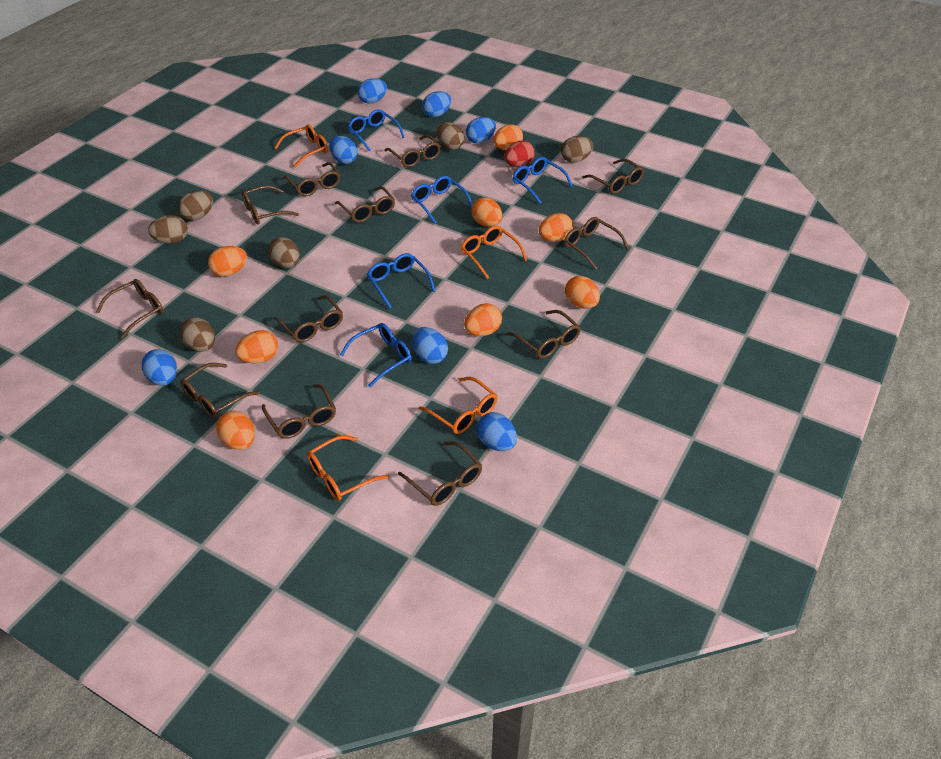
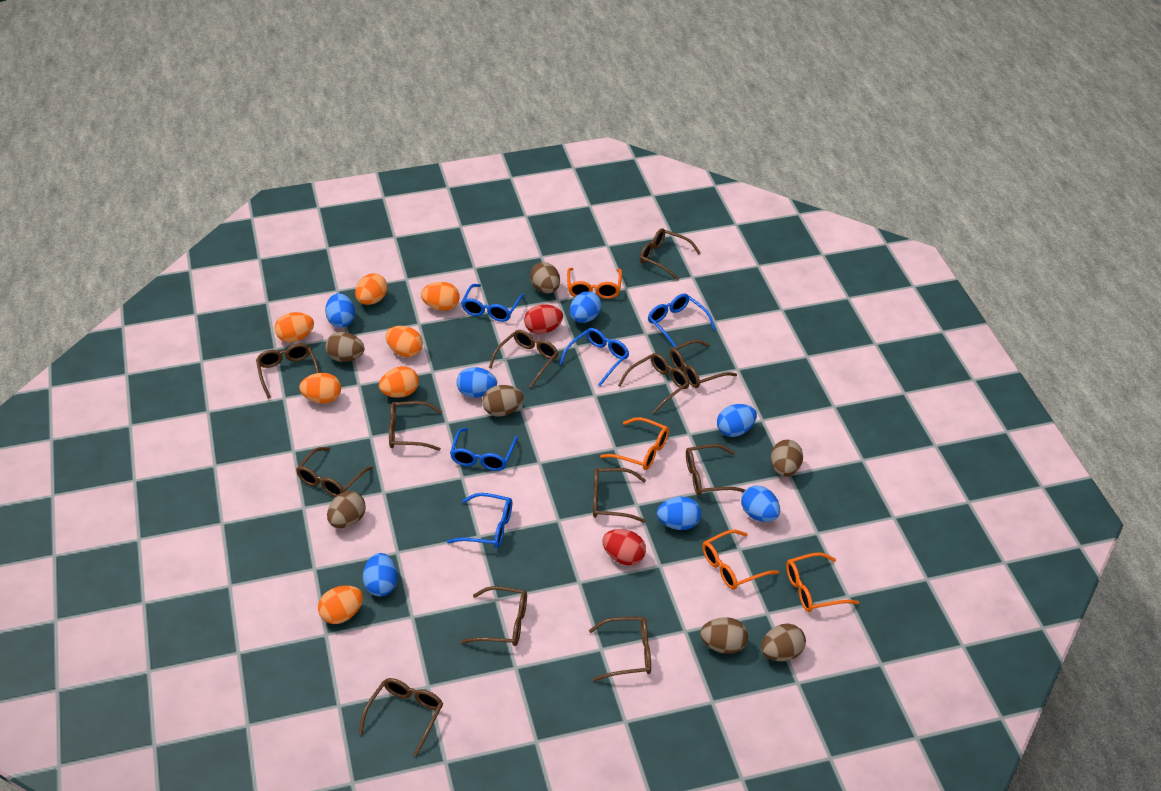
brown egg: [148,215,188,244] [178,190,213,221] [180,317,215,352] [268,237,300,268] [436,122,464,150] [561,136,593,163] = 6 -> [325,332,365,362] [327,491,366,528] [482,385,524,416] [530,262,560,293] [700,617,748,654] [761,623,806,661] [771,440,803,477] = 7
orange egg: [208,246,247,277] [216,411,255,450] [235,330,278,363] [464,303,502,336] [471,197,502,227] [494,124,523,150] [539,213,573,242] [565,276,600,309] = 8 -> [275,312,314,343] [299,373,341,404] [318,586,363,624] [355,273,388,305] [379,366,419,398] [386,326,423,357] [421,282,460,311] = 7
red egg: [504,141,535,167] = 1 -> [524,304,563,334] [602,529,646,565] = 2

